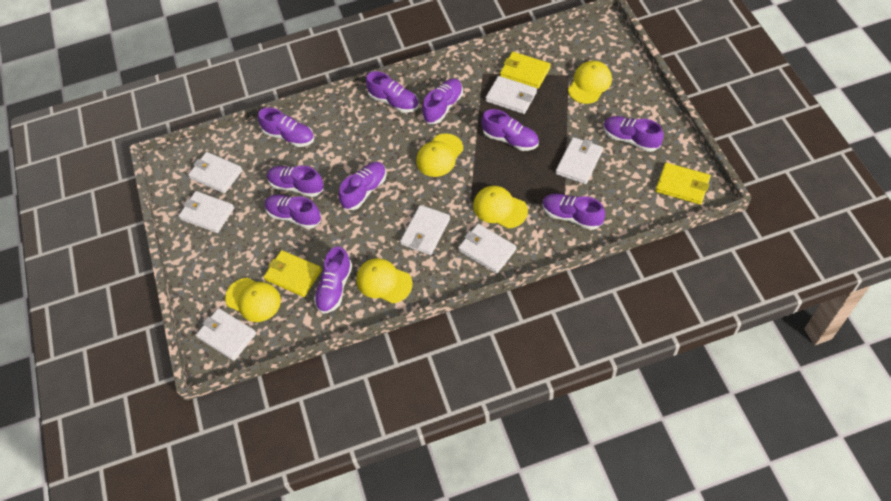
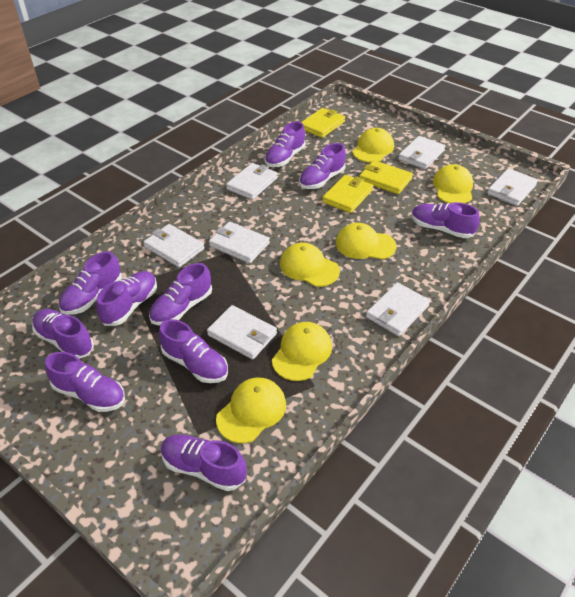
yellow cap: [225,278,281,322] [356,258,413,303] [416,134,463,177] [473,186,528,228] [568,61,612,104] = 5 -> [216,378,286,443] [272,322,332,381] [280,243,340,287] [336,223,397,259] [352,128,394,162] [433,164,473,203] = 6

